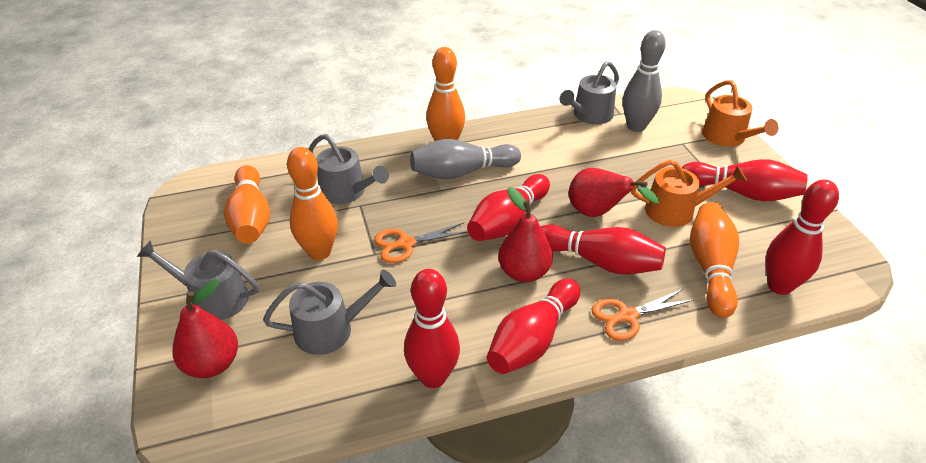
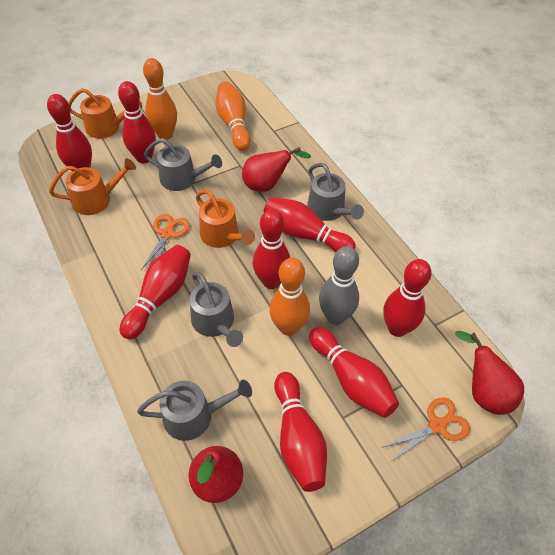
grey bowling pin: [410,139,521,180] [623,30,666,132] = 2 -> [319,246,359,325] = 1
orange bowling pin: [224,165,270,244] [287,147,338,260] [426,47,465,141] [690,202,739,318] = 4 -> [143,58,177,140] [215,81,251,151] [269,258,310,336] = 3
orange watering can: [631,160,747,227] [702,80,779,147] = 2 -> [49,158,136,215] [68,88,142,138] [196,189,255,248] = 3
red bowling pin: [404,269,460,388] [467,174,550,241] [487,279,580,374] [541,224,666,275] [682,159,808,202] [766,179,839,295] = 6 -> [47,94,92,171] [118,81,156,163] [120,245,191,339] [253,209,290,289] [264,197,356,252] [274,372,327,492] [309,327,399,418] [383,259,432,337] = 8

